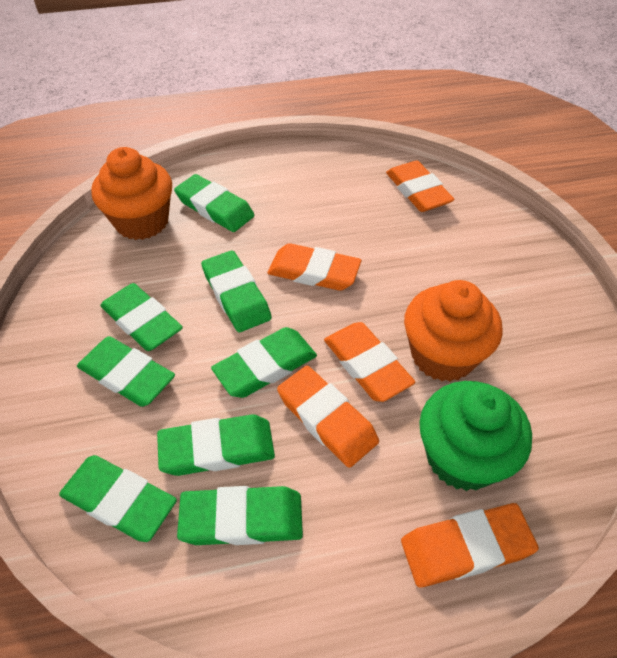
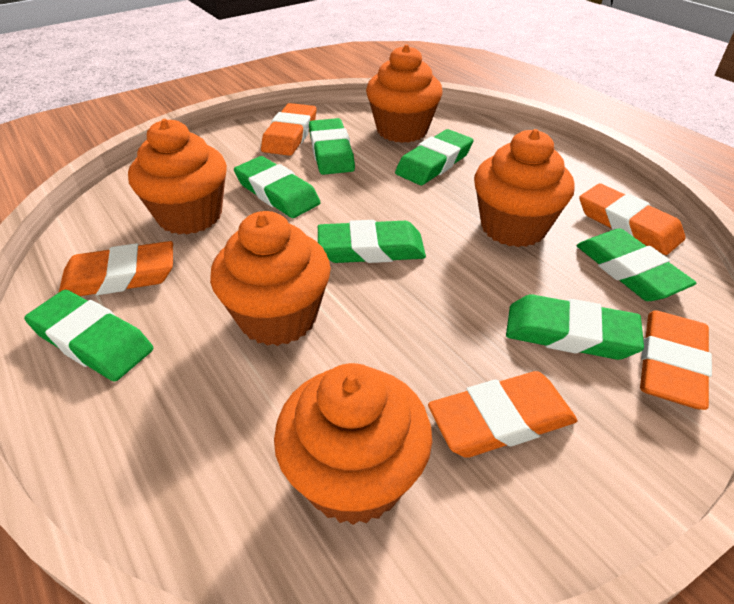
green cupcake: [419,381,532,491] = 1 -> none = 0
green eraser: [59,455,177,542] [77,336,175,407] [100,283,183,351] [157,414,275,476] [174,174,255,232] [177,486,303,545] [201,250,272,332] [211,327,317,398] = 8 -> [24,290,153,381] [234,156,321,218] [309,118,355,175] [318,220,426,263] [395,129,474,185] [506,294,644,360] [576,228,696,301] = 7
orange cupcake: [91,147,172,240] [404,280,503,382] = 2 -> [128,119,227,235] [210,211,331,346] [274,363,432,525] [366,44,443,143] [474,129,575,247] = 5

